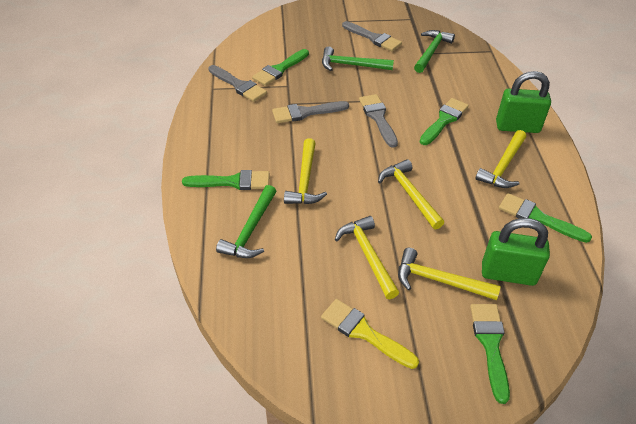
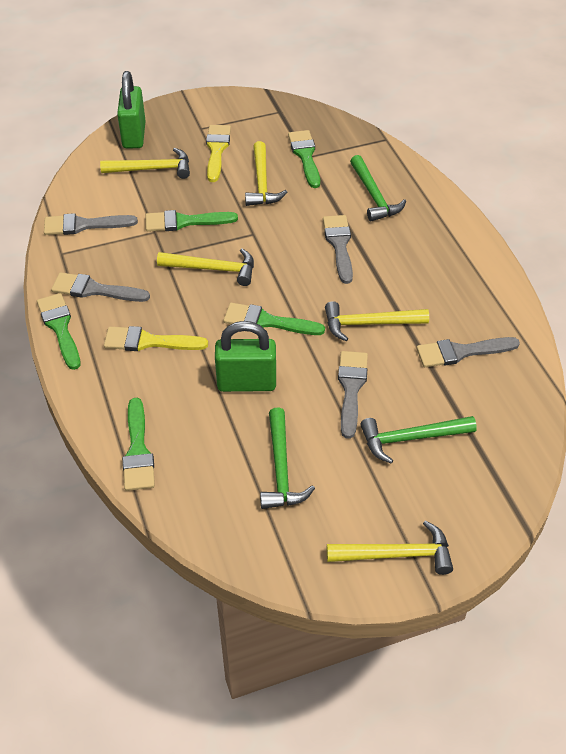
grey brush: [208,65,267,102] [272,101,349,123] [342,21,402,51] [359,94,398,148] = 4 -> [44,213,138,235] [51,272,150,302] [323,215,353,284] [338,351,368,439] [416,337,520,367] = 5
yellow brush: [321,299,419,369] = 1 -> [104,326,208,351] [206,125,231,182] = 2

